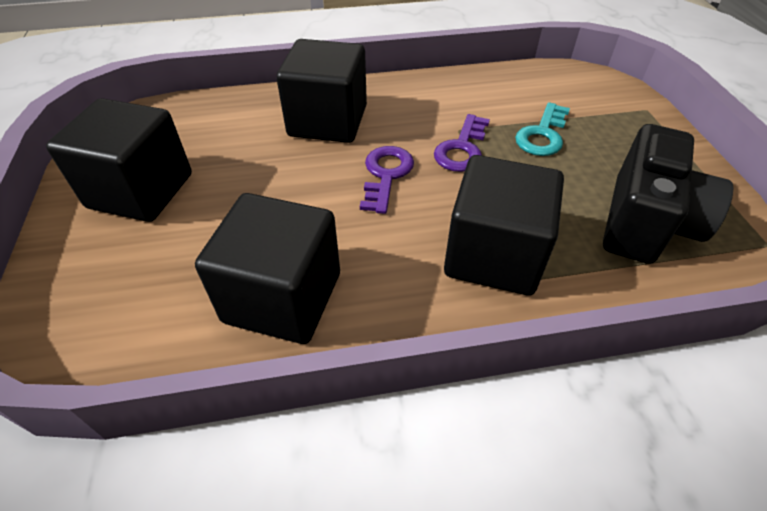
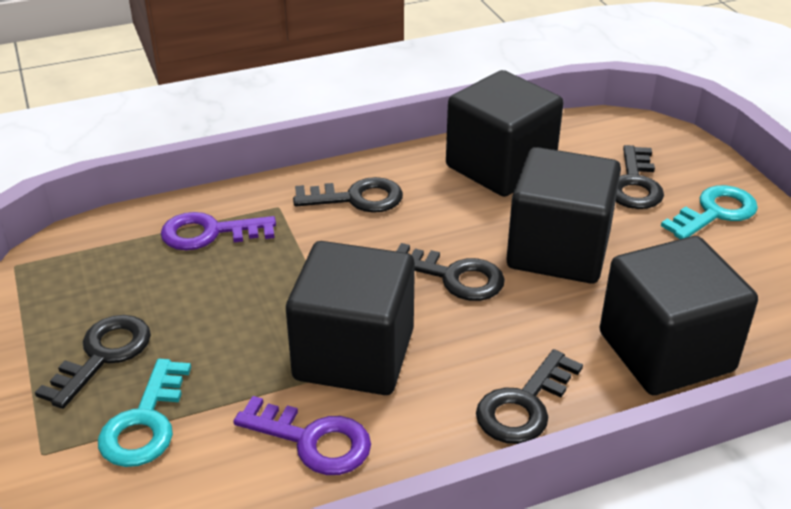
black camera: [603,124,734,264] = 1 -> none = 0
black key: none = 0 -> [35,315,151,409] [293,177,403,213] [397,243,505,301] [476,349,583,444] [616,145,664,209] = 5
turquoise key: [515,102,570,156] = 1 -> [98,359,191,467] [661,185,758,239] = 2

